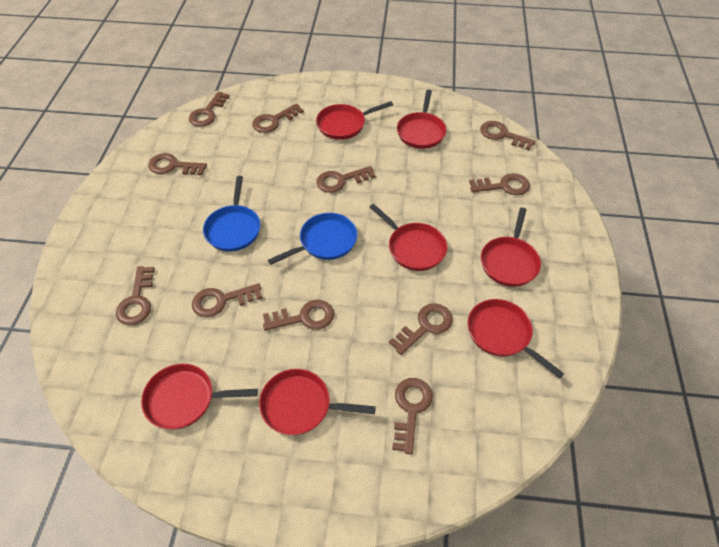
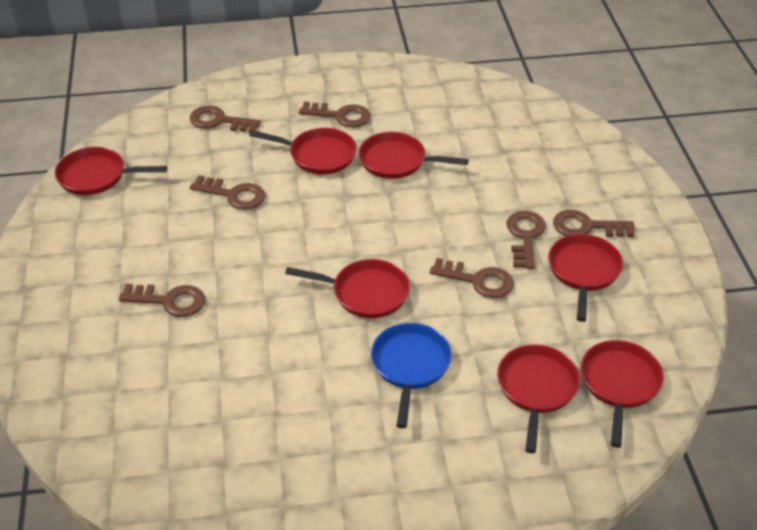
blue pan: [203,176,260,252] [268,213,357,265] = 2 -> [371,323,452,428] = 1
brown key: [116,266,155,325] [148,153,207,175] [189,91,230,127] [192,283,262,317] [252,103,304,133] [263,300,334,331] [316,166,376,193] [389,303,453,355] [392,378,433,454] [469,173,530,195] [480,121,536,151] = 11 -> [119,284,205,317] [190,106,261,133] [190,175,265,210] [299,101,370,127] [429,258,514,298] [506,211,546,269] [553,210,635,237] = 7

